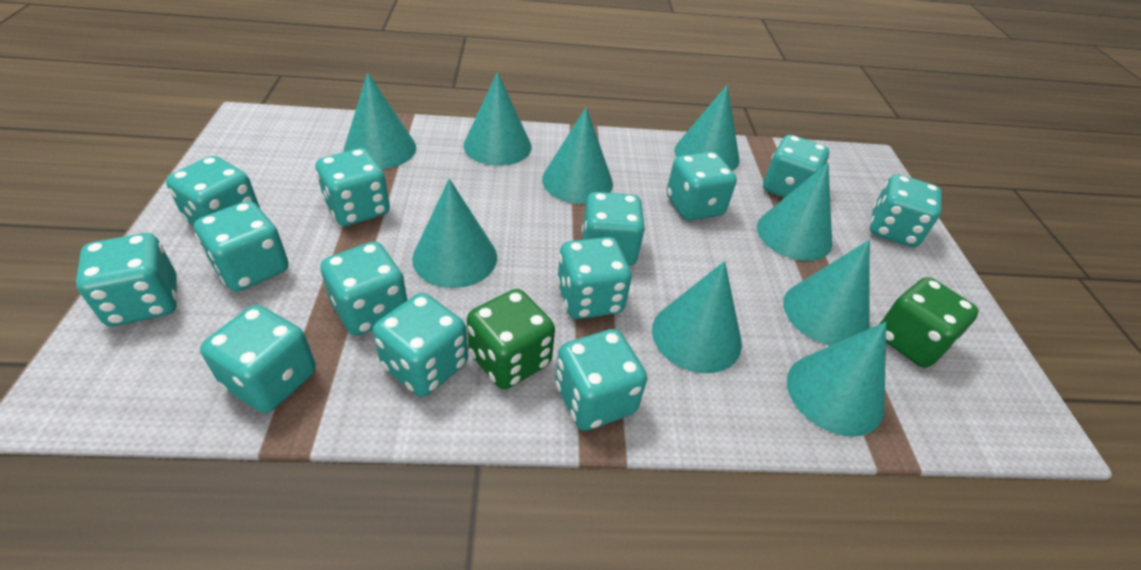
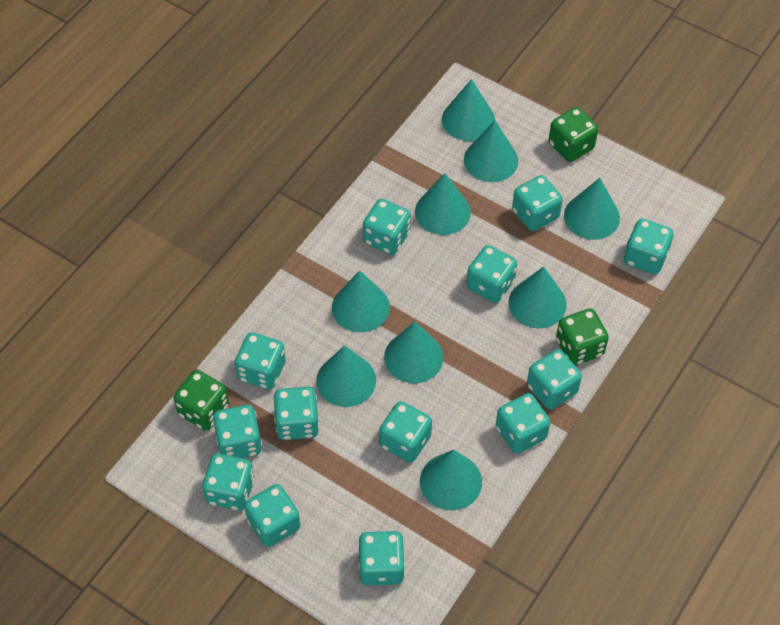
green dice: [467,289,555,389] [879,277,979,368] = 2 -> [173,370,229,431] [549,107,598,162] [556,308,609,365] = 3

